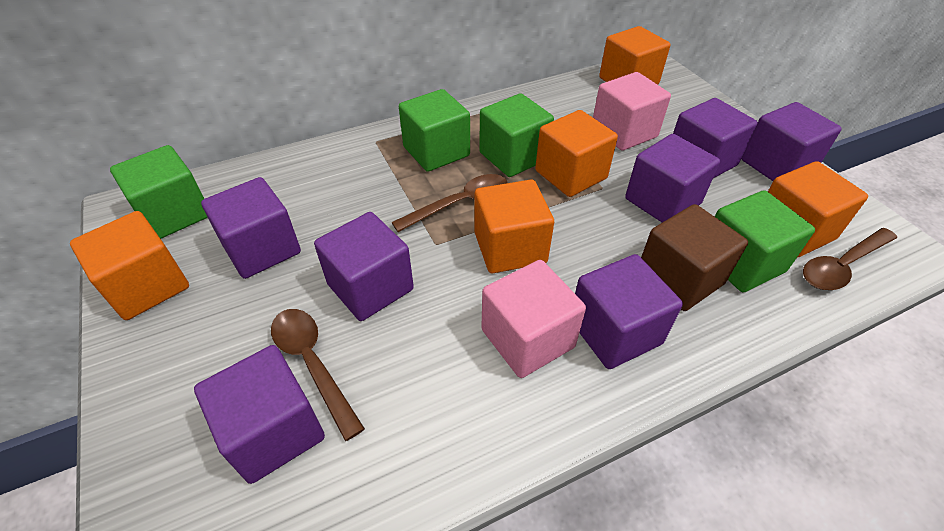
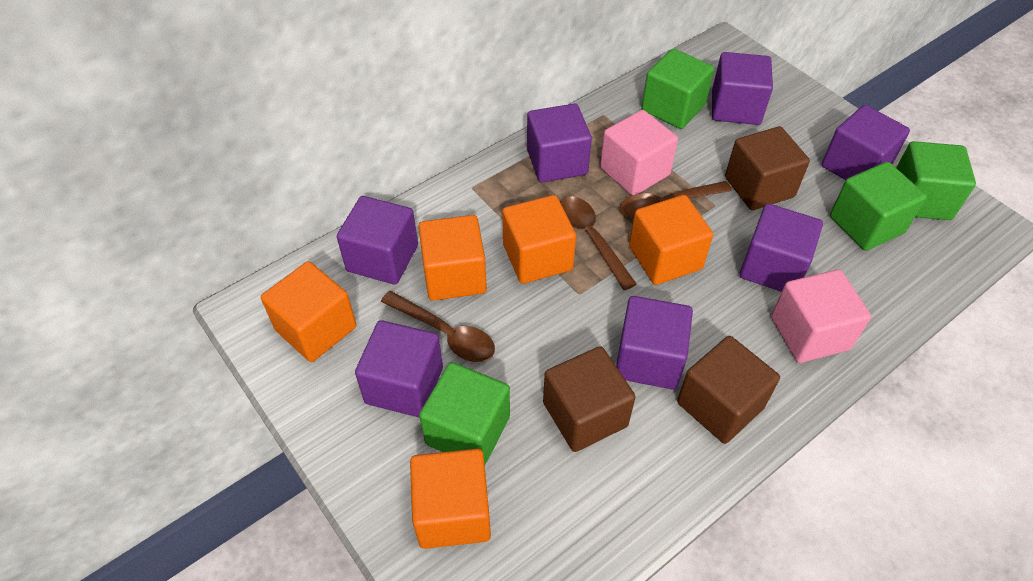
brown cube: [641,204,748,311] = 1 -> [543,346,636,452] [677,336,780,444] [725,126,810,210] = 3

